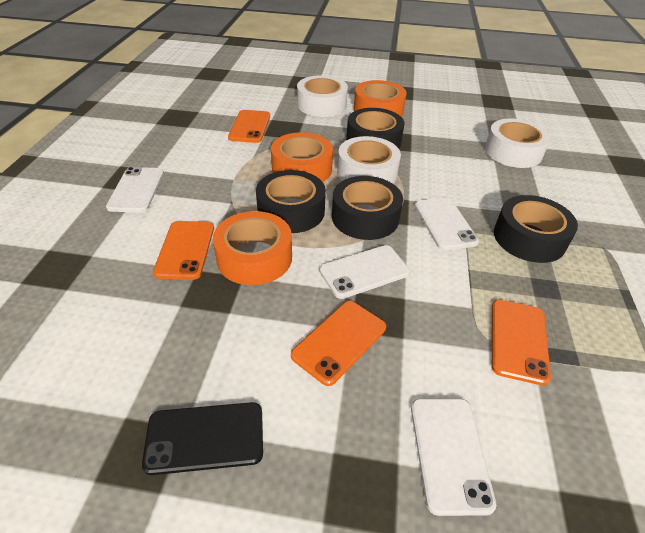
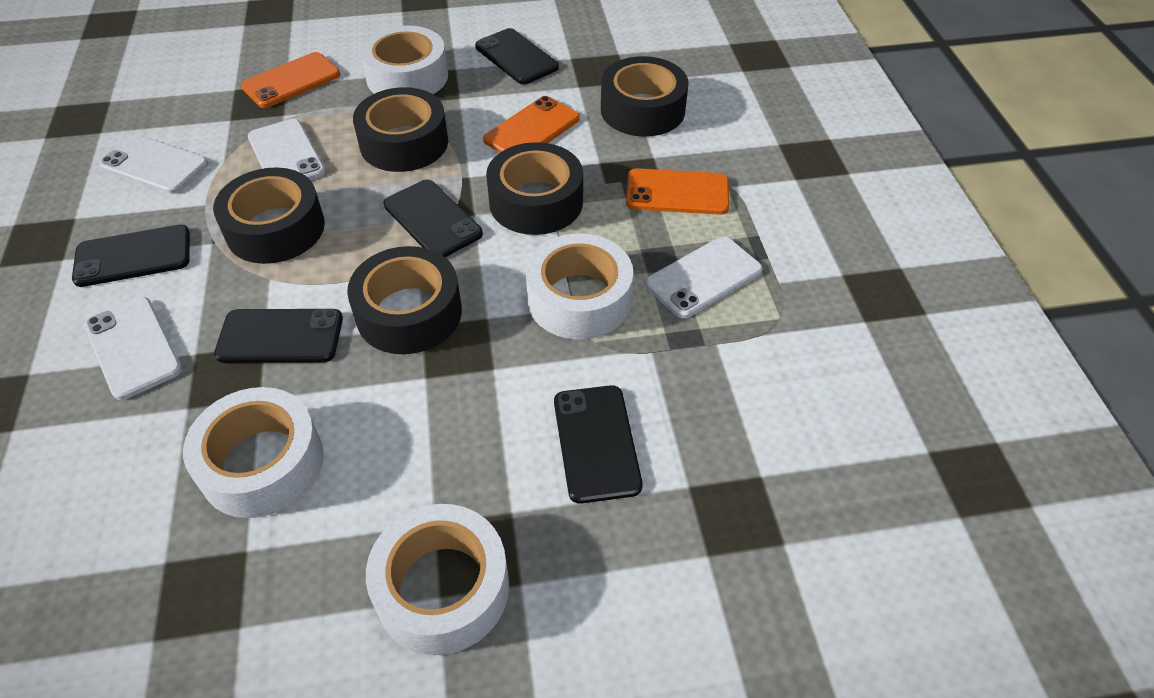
black phone: [142,402,263,475] = 1 -> [72,225,190,287] [214,309,343,363] [383,180,483,257] [475,28,559,84] [554,385,643,504] = 5
black tape: [256,170,326,233] [332,176,403,240] [346,108,405,148] [494,195,578,263] = 4 -> [213,167,325,264] [347,246,462,354] [353,87,448,172] [486,142,583,235] [601,56,689,137] = 5
orange phone: [153,221,214,280] [228,110,270,143] [291,301,386,386] [492,300,551,386] = 4 -> [241,52,340,108] [483,96,580,153] [626,168,730,215] = 3
orange tape: [213,211,292,285] [271,132,333,182] [354,80,407,117] = 3 -> none = 0
white tape: [297,75,348,117] [337,136,401,184] [485,118,551,168] = 3 -> [183,387,324,518] [360,25,448,94] [366,504,509,655] [526,233,633,340] = 4

